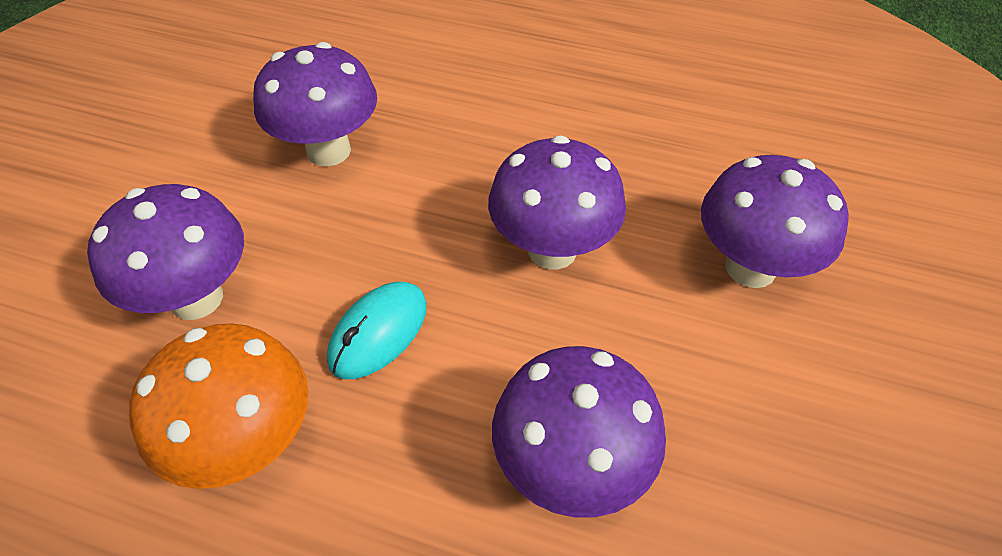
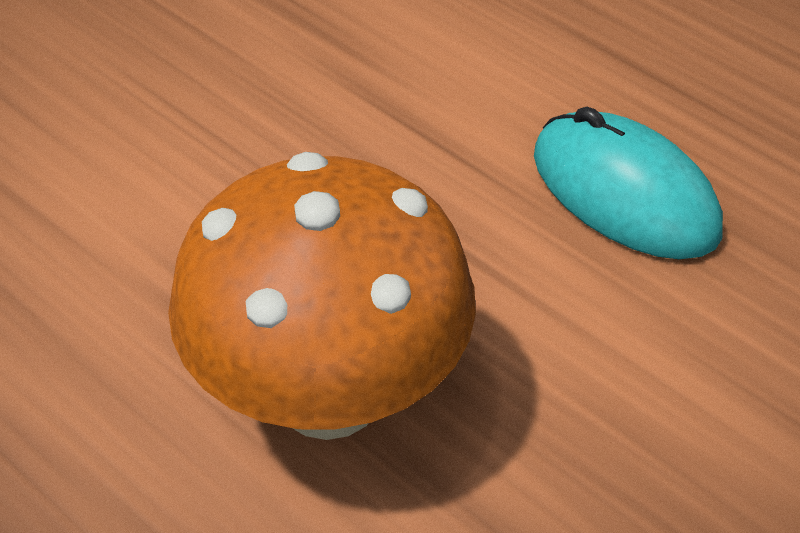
purple mushroom: [87,184,244,320] [253,42,377,166] [488,135,626,270] [492,346,666,518] [701,155,849,288] = 5 -> none = 0

